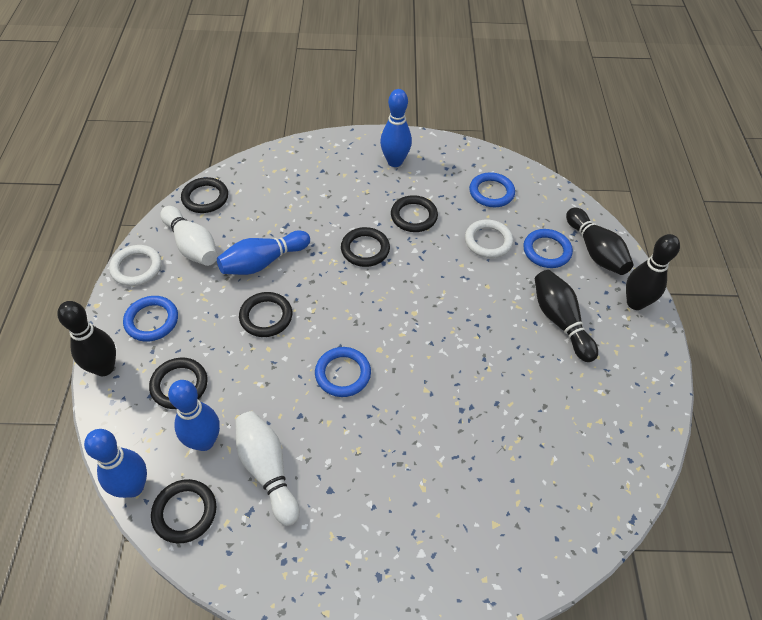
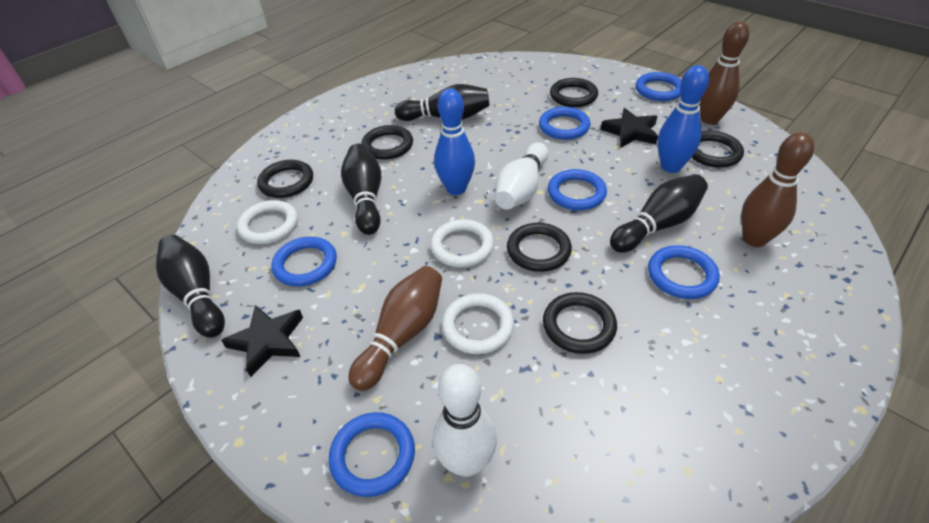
black star: none = 0 -> [221,305,303,377] [601,108,658,148] = 2
blue bowling pin: [84,429,147,498] [168,380,220,451] [217,230,310,275] [380,89,412,167] = 4 -> [434,89,475,195] [658,65,709,173] = 2
blue ring: [123,296,178,342] [315,347,371,397] [469,172,515,207] [523,229,573,268] = 4 -> [271,236,337,287] [329,412,415,497] [539,107,591,140] [548,169,607,210] [636,72,681,101] [648,245,720,299] = 6
brown bowling pin: none = 0 -> [348,266,442,391] [699,21,749,124] [741,132,815,247] = 3
white ring: [109,245,162,286] [465,220,513,258] = 2 -> [237,200,298,244] [431,219,494,267] [442,293,514,354] = 3

